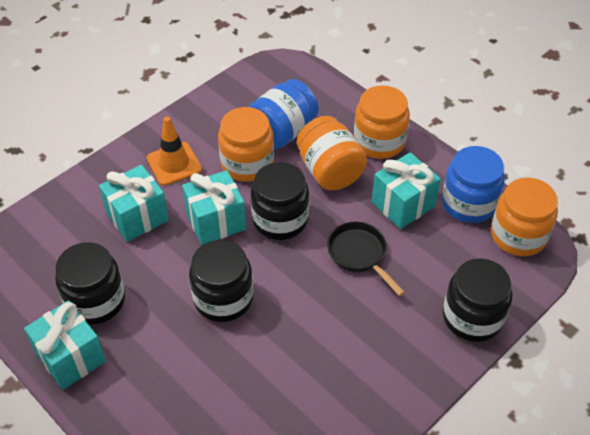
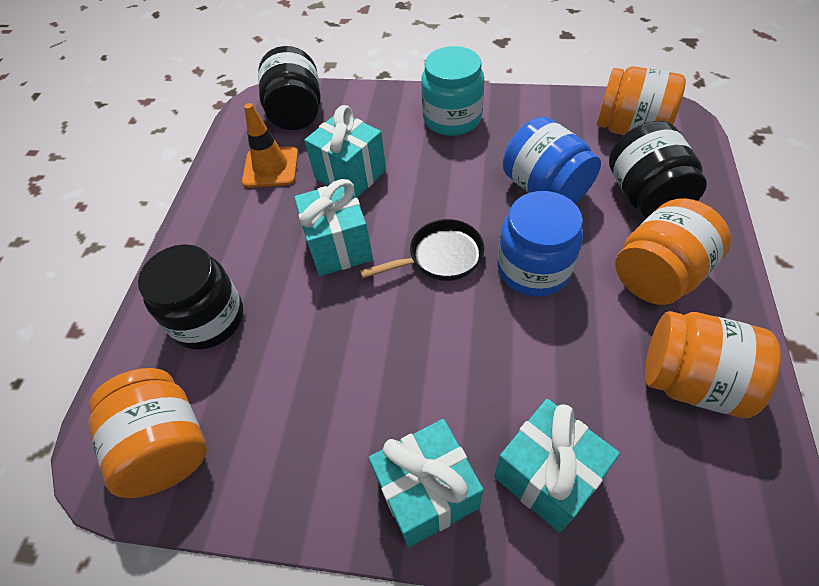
black jar: [55,242,125,325] [189,240,253,322] [251,162,309,240] [443,259,513,342] = 4 -> [138,244,243,349] [258,46,321,130] [609,121,707,218] = 3
turquoise jar: none = 0 -> [421,46,484,136] = 1

